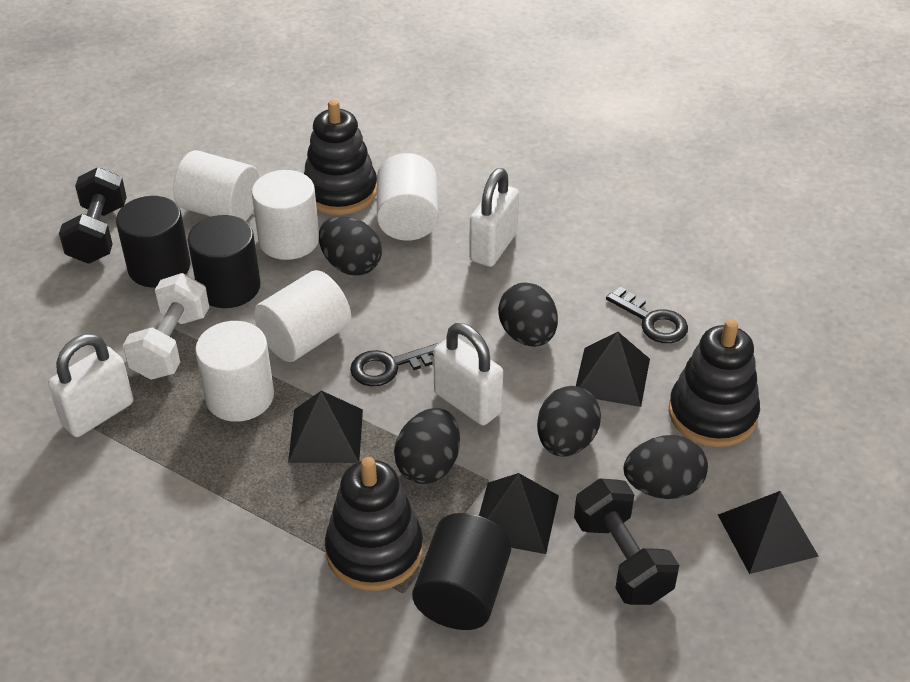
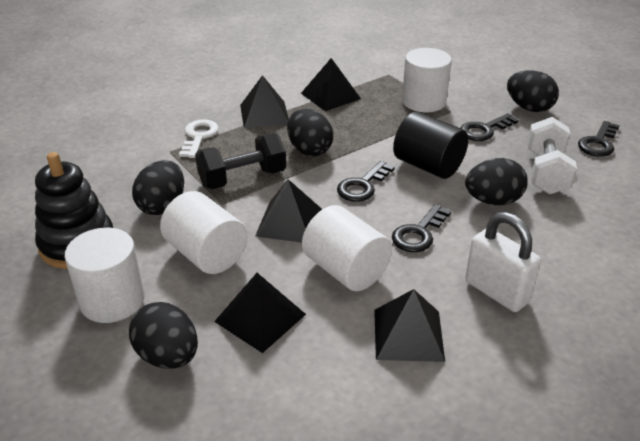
black cylinder: [116,196,190,288] [188,215,260,308] [412,513,511,630] = 3 -> [393,112,468,179] = 1
black dumbbell: [59,167,127,264] [574,478,679,605] = 2 -> [195,133,286,189] = 1
black key: [350,343,439,387] [606,286,688,343] = 2 -> [337,161,395,202] [392,204,451,252] [460,113,519,141] [578,121,620,157] = 4
black pyramid: [288,391,363,463] [479,473,559,554] [576,332,650,407] [718,491,818,574] = 4 -> [214,273,306,353] [240,75,289,128] [255,179,322,243] [301,58,361,111] [374,289,445,362] = 5
black stacking toy: [304,100,377,215] [325,457,423,591] [669,319,760,447] = 3 -> [35,152,113,269] = 1
white cylinder: [173,150,260,221] [195,321,274,422] [252,170,319,260] [254,270,351,362] [377,153,438,241] = 5 -> [65,228,145,323] [160,191,247,274] [302,205,392,291] [402,48,452,112] = 4
white key: none = 0 -> [179,119,219,158] = 1
white padlock: [48,334,133,437] [433,323,503,425] [469,168,519,267] = 3 -> [465,212,541,312] = 1

